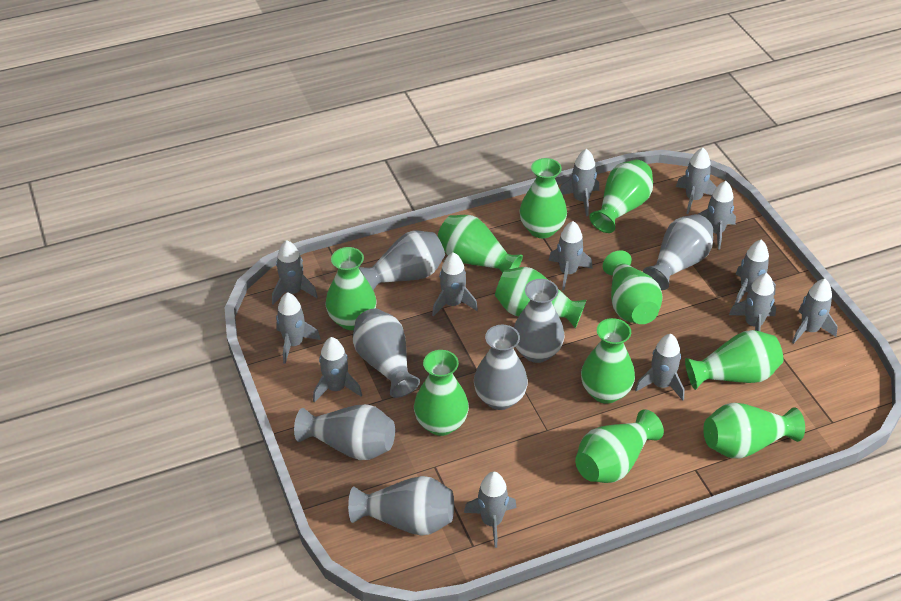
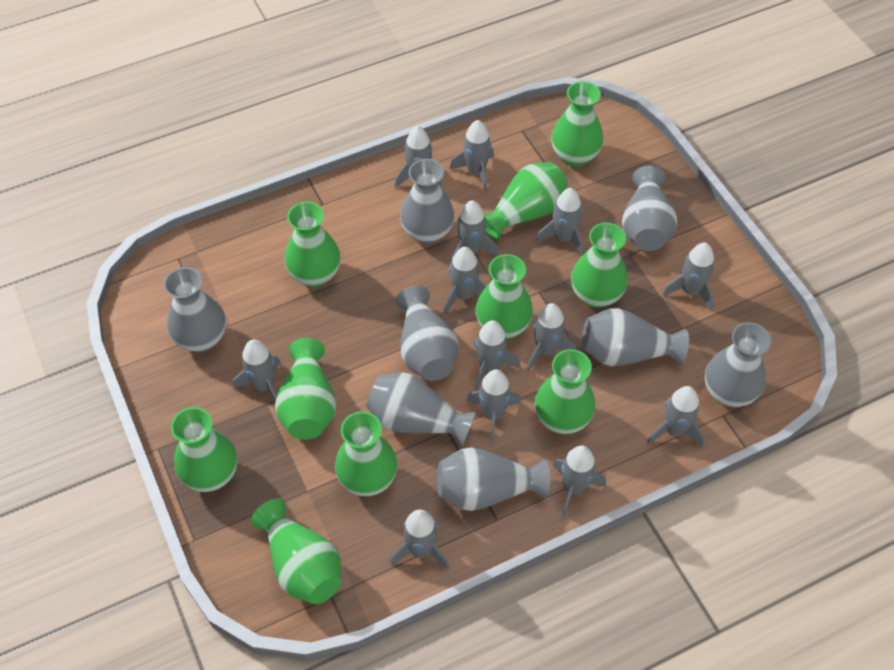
green vase: [325,247,377,330] [414,350,469,436] [438,215,523,273] [495,267,587,329] [519,158,567,238] [575,409,664,483] [581,318,635,404] [589,159,653,233] [603,250,663,324] [685,330,783,390] [703,403,805,458] = 11 -> [171,407,237,492] [251,498,341,604] [275,338,336,440] [285,202,341,287] [335,411,397,496] [476,254,533,339] [484,162,568,242] [535,349,596,434] [551,81,603,167] [571,222,628,308] = 10
grey vase: [294,404,395,460] [348,476,454,536] [353,308,420,398] [358,231,445,290] [474,325,528,410] [514,279,565,363] [643,214,713,290] = 7 -> [164,267,226,352] [366,372,476,446] [396,286,459,381] [400,159,454,244] [437,447,550,511] [582,308,689,366] [622,165,677,251] [705,322,771,407] = 8

